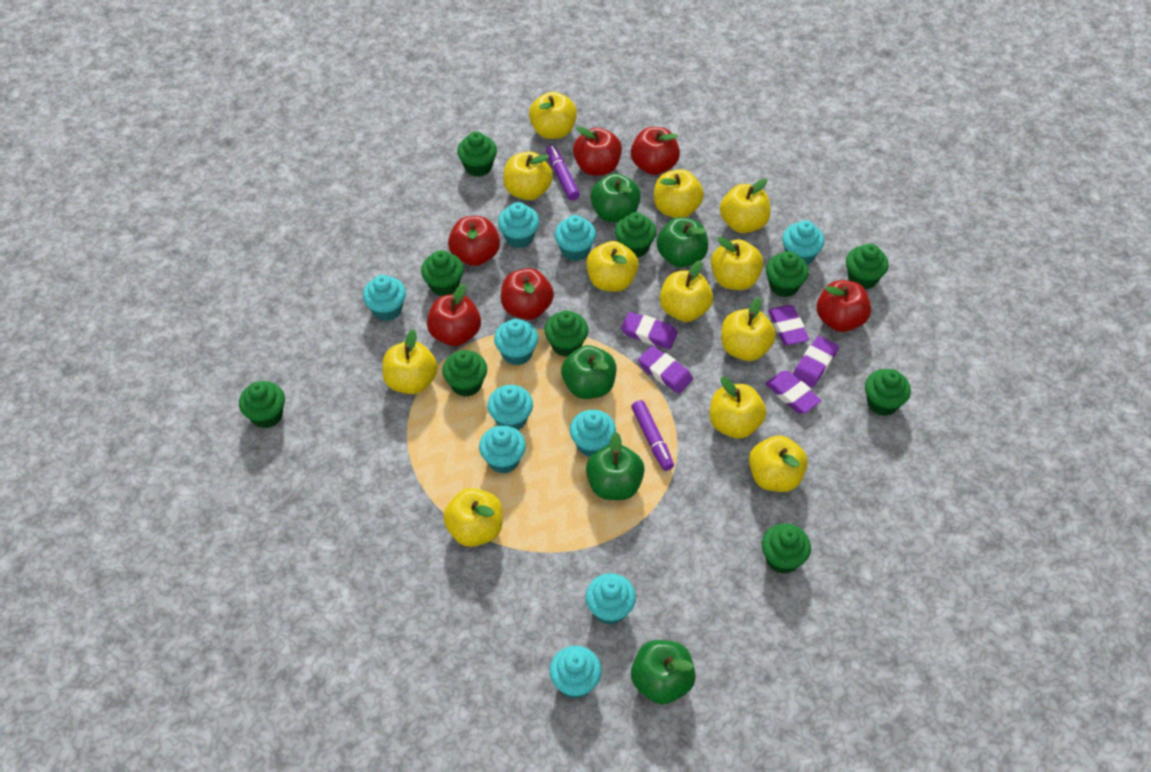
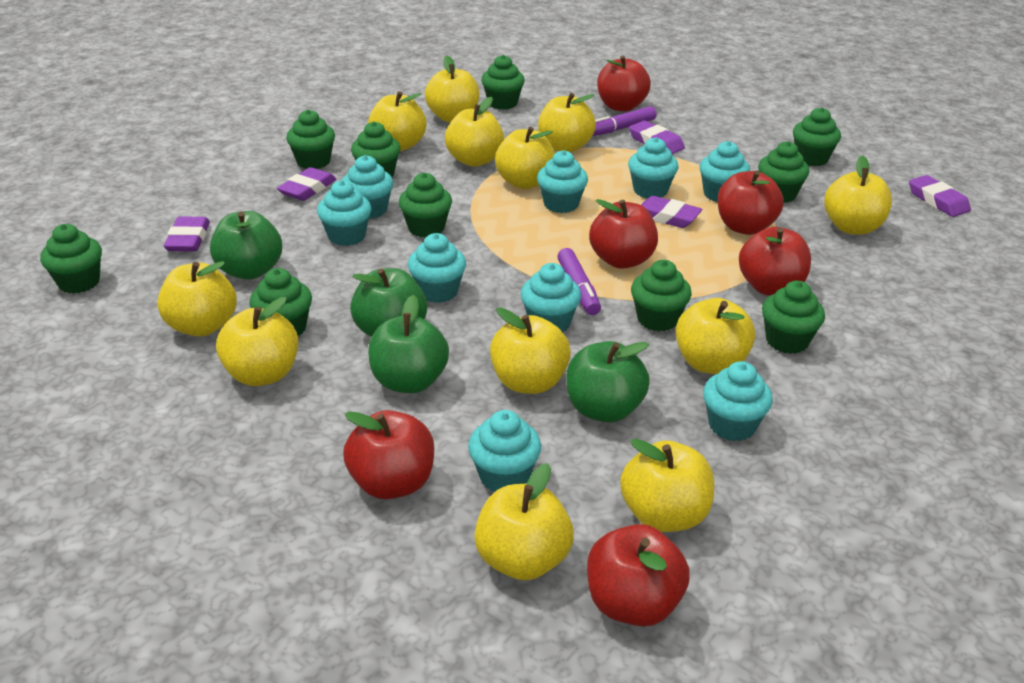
green apple: [561,345,616,399] [586,432,645,500] [590,173,641,222] [631,640,696,704] [657,217,708,268] = 5 -> [210,211,282,280] [350,268,427,337] [368,295,449,393] [567,341,650,422] = 4
turquoise cupcake: [363,275,406,321] [479,425,526,474] [487,385,533,430] [494,319,538,365] [498,202,539,248] [550,646,602,699] [554,215,596,261] [570,410,616,457] [585,573,636,625] [782,220,824,265] = 10 -> [317,180,372,246] [342,155,393,219] [408,233,466,303] [468,410,541,492] [521,263,581,332] [537,150,588,213] [628,137,678,198] [700,141,750,202] [703,361,773,441] = 9

